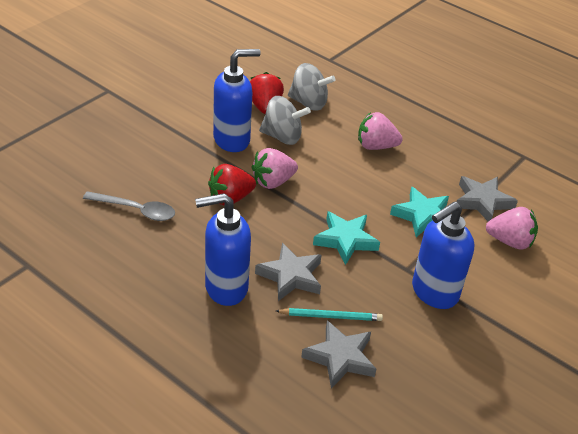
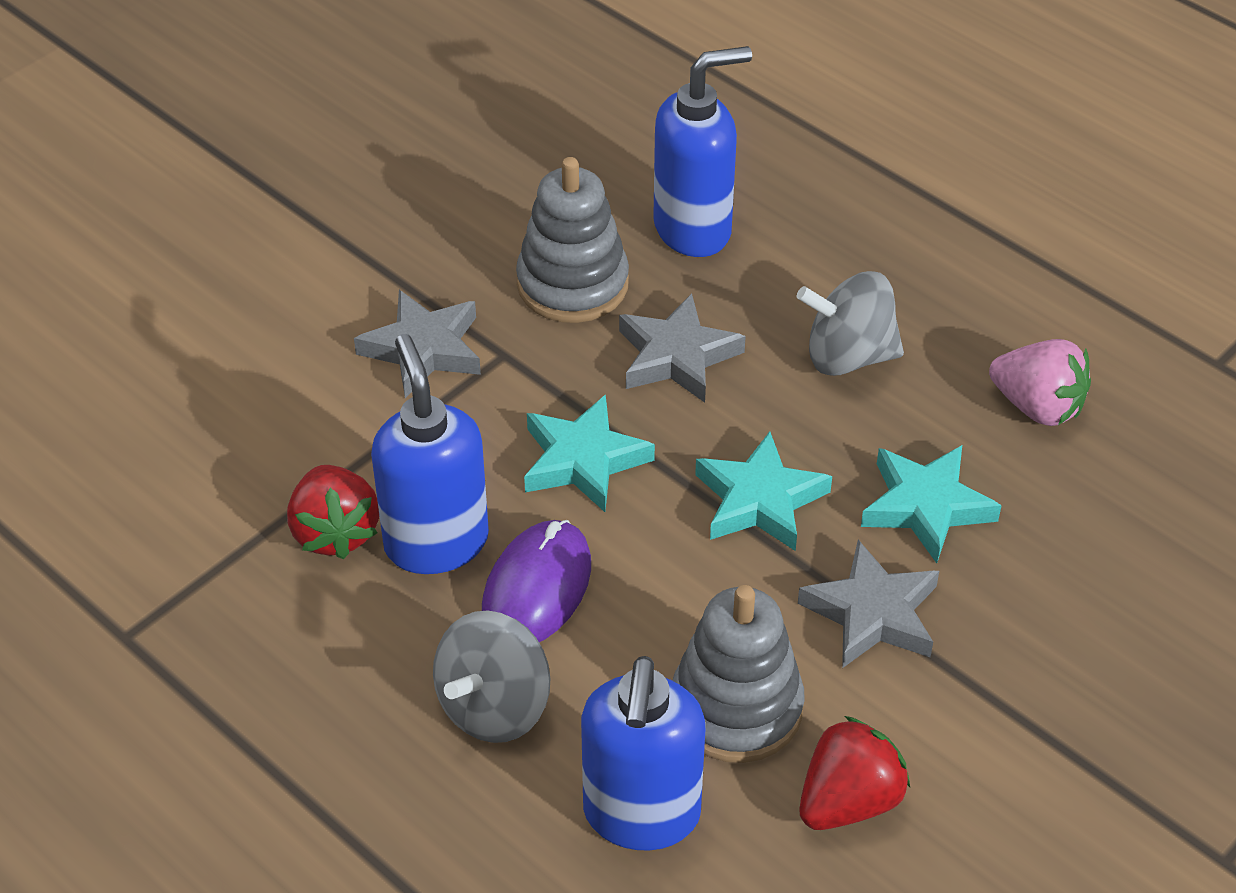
grey spoon: [83,191,175,221] = 1 -> none = 0
grey stacking toy: none = 0 -> [516,157,629,323] [672,585,804,763] = 2
pink strawberry: [252,148,298,189] [358,112,403,150] [486,207,538,250] = 3 -> [989,339,1091,426] = 1
purple mouse: none = 0 -> [482,520,591,642] = 1
turquoise pencil: [276,308,383,321] = 1 -> none = 0
turquoise star: [313,211,380,265] [390,186,449,237] = 2 -> [524,394,655,512] [695,431,832,551] [861,445,1002,563] = 3

